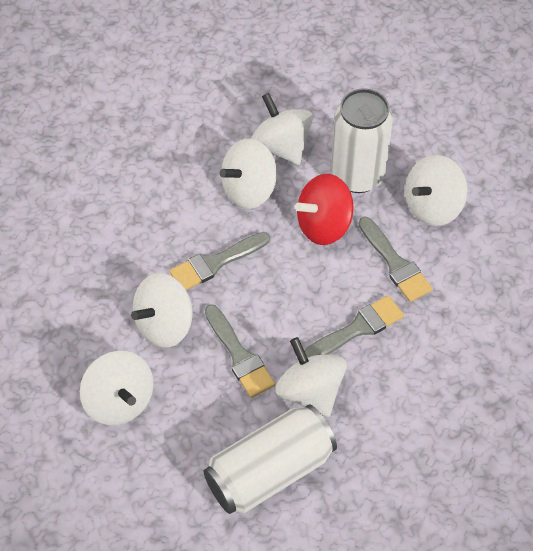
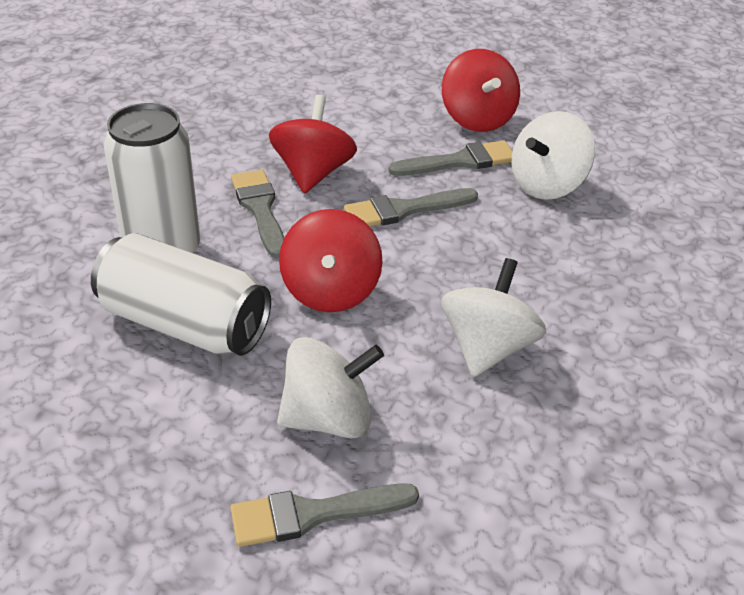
red spinning top: [295,174,354,245] = 1 -> [269,95,357,193] [279,209,383,312] [442,49,520,132] = 3
white spinning top: [80,351,154,425] [131,273,192,348] [220,138,277,209] [251,93,313,165] [275,337,347,417] [405,155,468,226] = 6 -> [277,337,384,439] [441,258,546,377] [512,111,595,200] = 3

